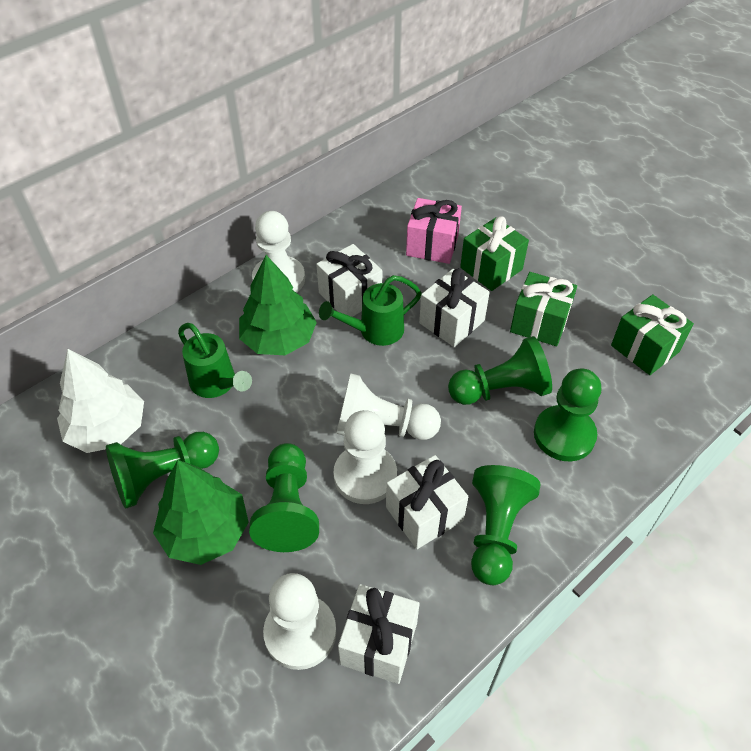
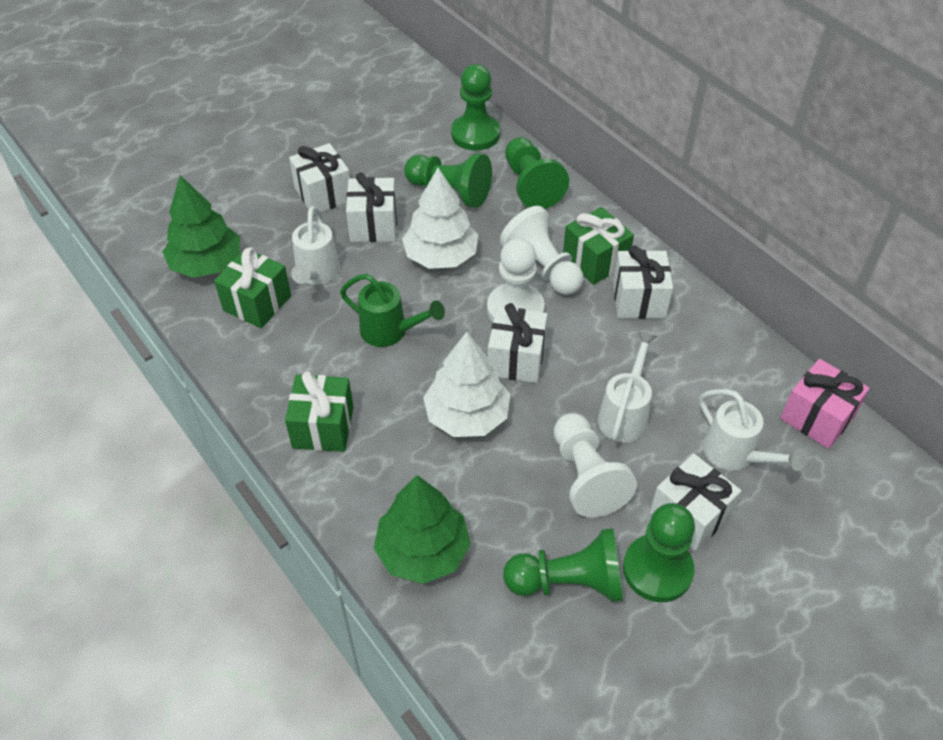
green watering can: [178,323,252,398] [319,275,422,346] = 2 -> [340,274,445,347] = 1
white gift: [316,244,383,317] [338,584,420,684] [386,455,469,549] [419,268,490,347] = 4 -> [289,143,350,215] [346,172,397,242] [488,303,547,383] [613,246,673,319] [650,453,741,551] = 5
white pawn: [252,211,305,293] [263,573,337,670] [334,410,397,504] [336,373,441,440] = 4 -> [487,238,545,322] [500,206,583,295] [554,413,637,518] = 3
white tree: [57,349,144,453] = 1 -> [402,168,478,269] [423,332,510,437] = 2
white watering can: none = 0 -> [291,206,340,285] [598,331,658,442] [699,389,807,471] = 3

